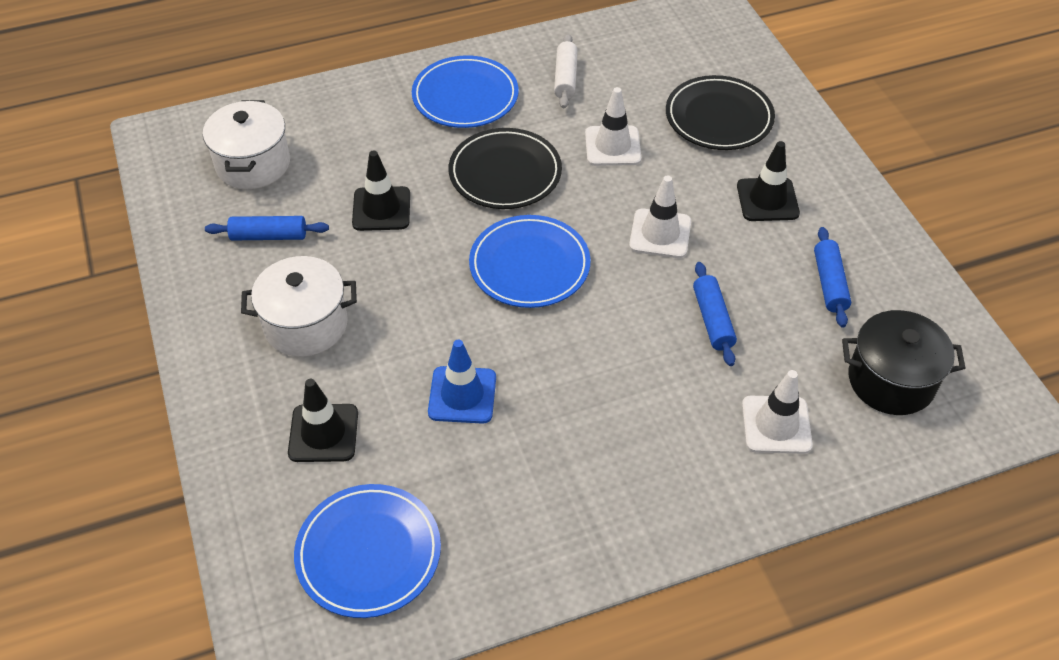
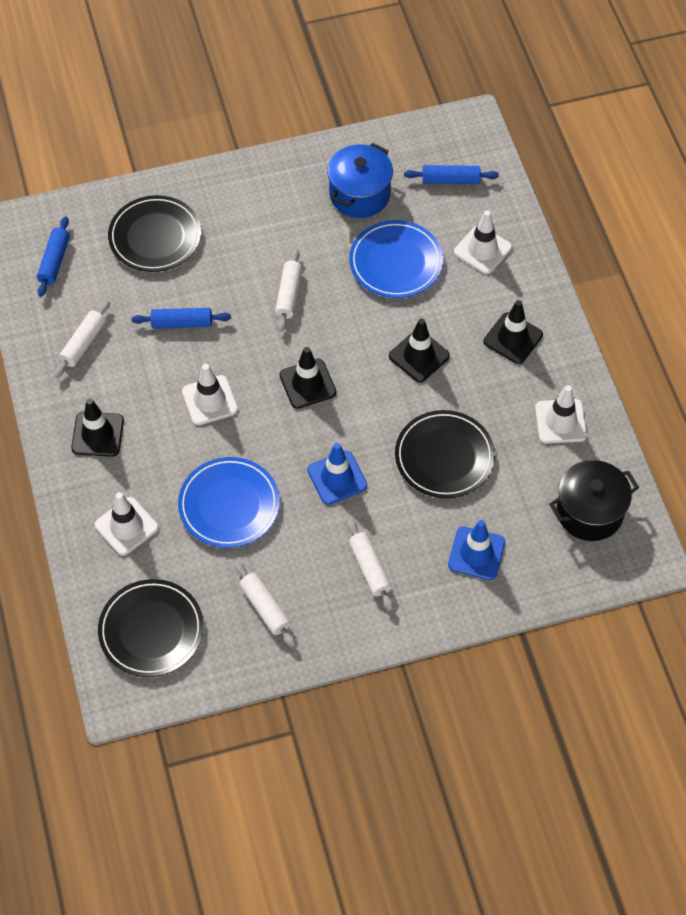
black plate: [449,128,562,209] [666,75,775,150] = 2 -> [98,579,204,677] [108,195,201,272] [395,410,495,498] = 3
black traffic cone: [288,379,358,462] [352,150,410,231] [737,141,800,221] = 3 -> [71,398,124,457] [279,347,336,409] [389,318,450,382] [484,300,543,364] = 4
blue plate: [294,484,441,618] [412,55,519,128] [469,215,591,308] = 3 -> [178,457,280,548] [349,220,443,298] = 2
blue pot: none = 0 -> [327,143,393,218] = 1
blue traffic cone: [428,339,496,424] = 1 -> [307,443,367,505] [448,520,505,580] = 2
white pot: [203,100,290,189] [241,256,357,357] = 2 -> none = 0
white rolling pin: [554,34,578,108] = 1 -> [54,300,110,378] [235,561,296,647] [275,249,302,332] [347,519,393,611] = 4
white traffic cone: [585,87,641,166] [629,175,691,258] [742,370,813,454] = 3 -> [95,492,159,556] [182,364,238,425] [454,210,512,274] [535,385,587,444] = 4

